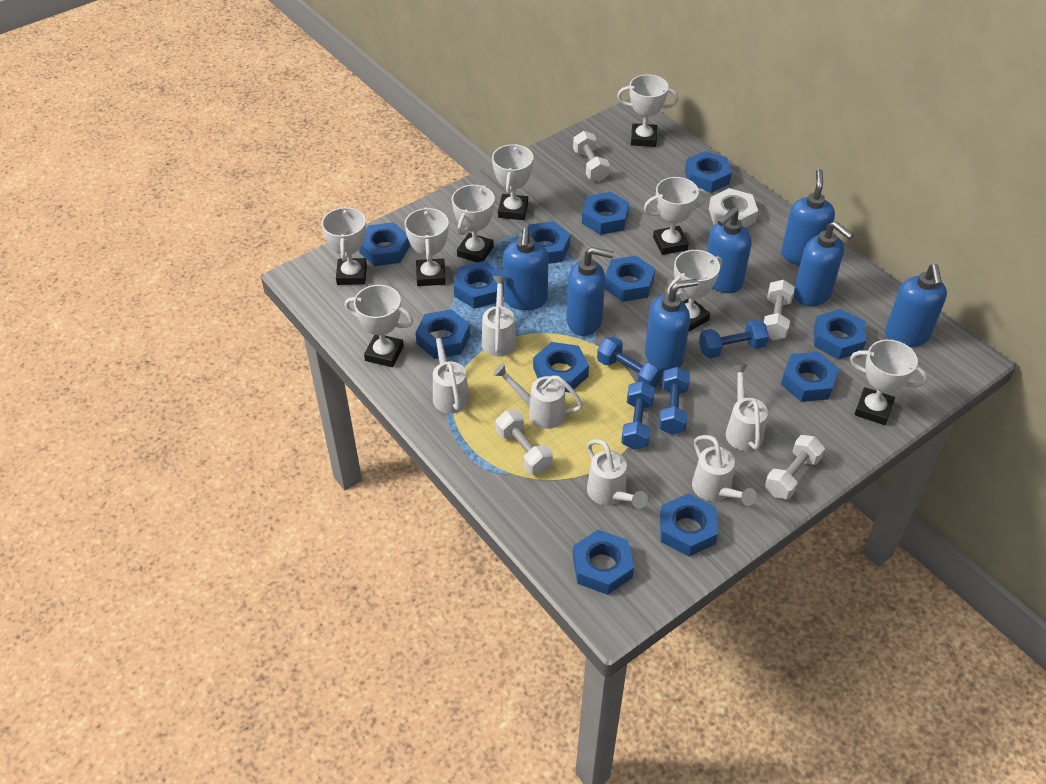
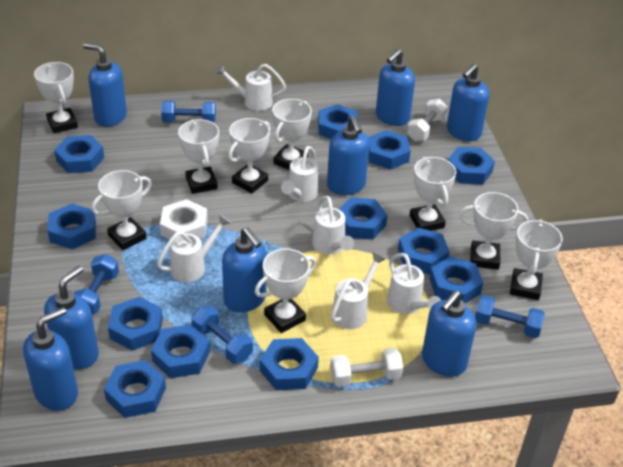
blue soap dispenser: [503,228,549,310] [566,247,614,336] [645,279,698,372] [707,208,752,293] [781,169,835,265] [794,221,853,307] [885,264,947,347] = 7 -> [23,307,78,411] [44,266,99,369] [83,43,127,127] [222,227,267,312] [327,116,370,195] [376,49,415,126] [422,290,476,377] [447,64,489,141] = 8
white dumbbell: [496,410,553,475] [573,131,610,182] [763,280,795,340] [765,435,825,499] = 4 -> [330,348,403,387] [407,99,448,141] = 2

